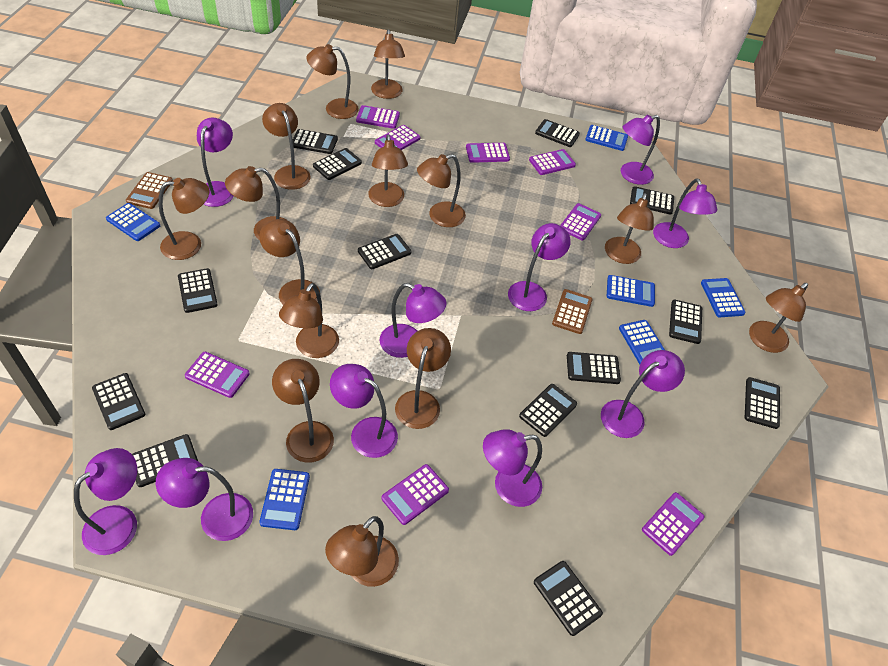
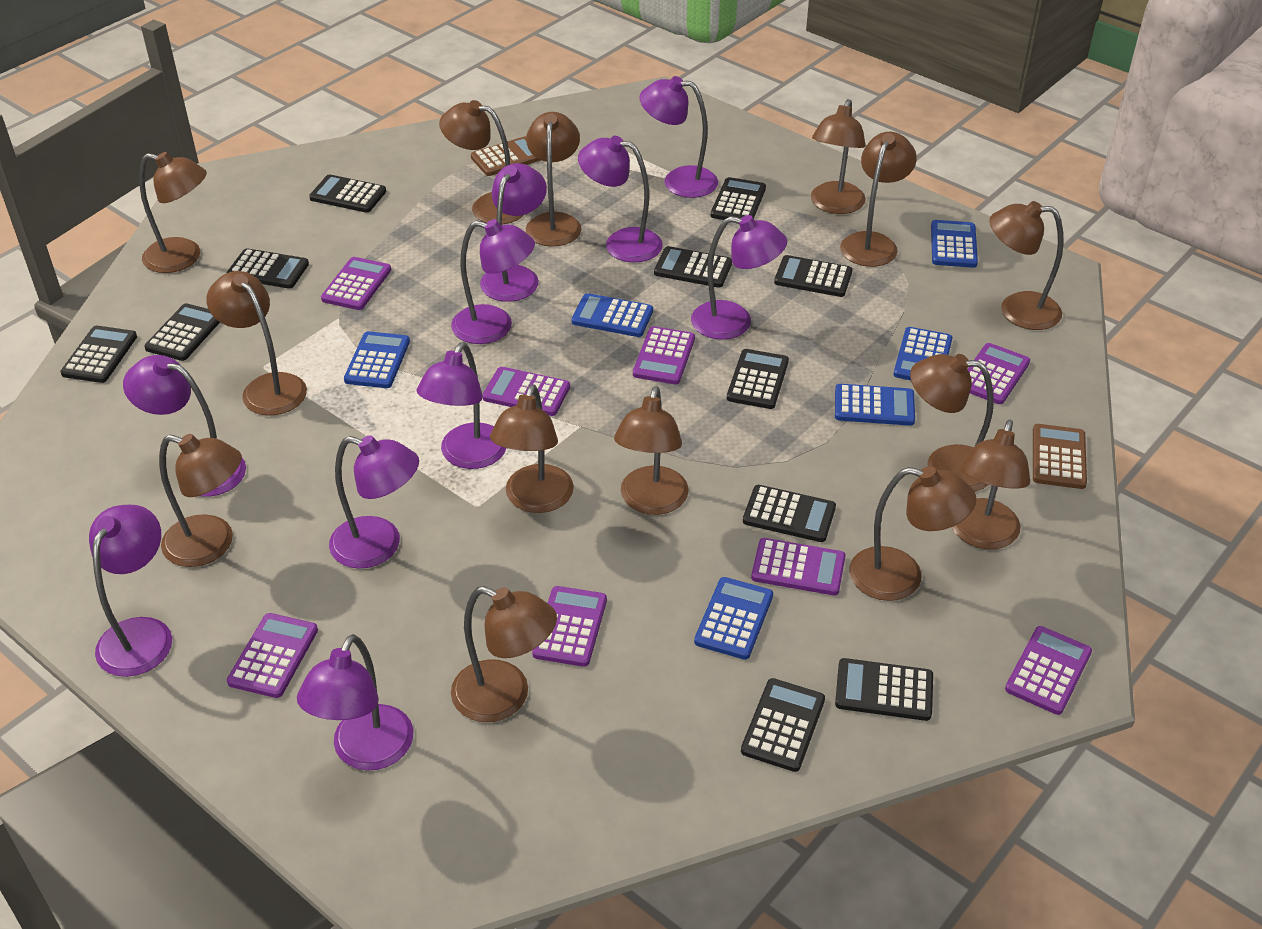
black calculator: [92,373,145,430] [132,434,198,487] [178,268,218,313] [293,129,338,154] [313,148,362,180] [358,234,411,269] [519,384,577,437] [534,561,603,636] [535,119,580,147] [567,352,621,384] [630,186,674,215] [669,300,702,344] [745,377,780,429] = 13 -> [60,325,137,383] [144,303,220,361] [227,248,309,289] [309,174,386,213] [654,246,732,288] [711,177,766,220] [727,349,789,409] [741,678,825,772] [743,485,836,542] [774,255,852,297] [835,658,933,721] = 11

